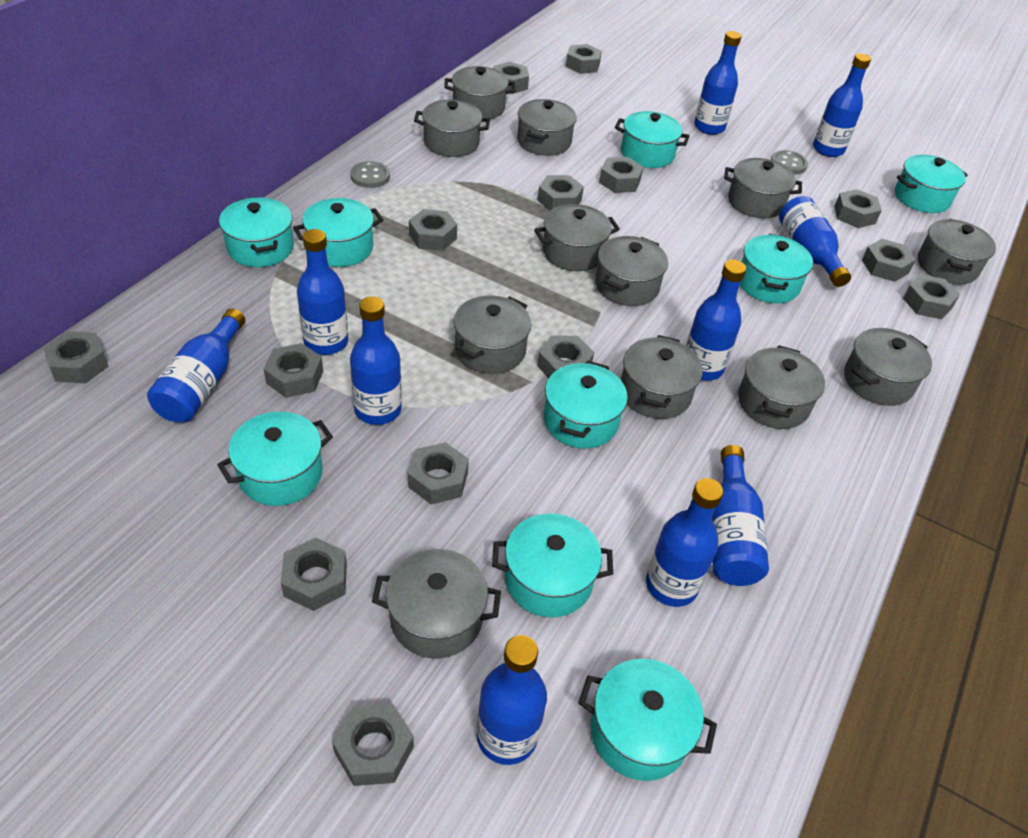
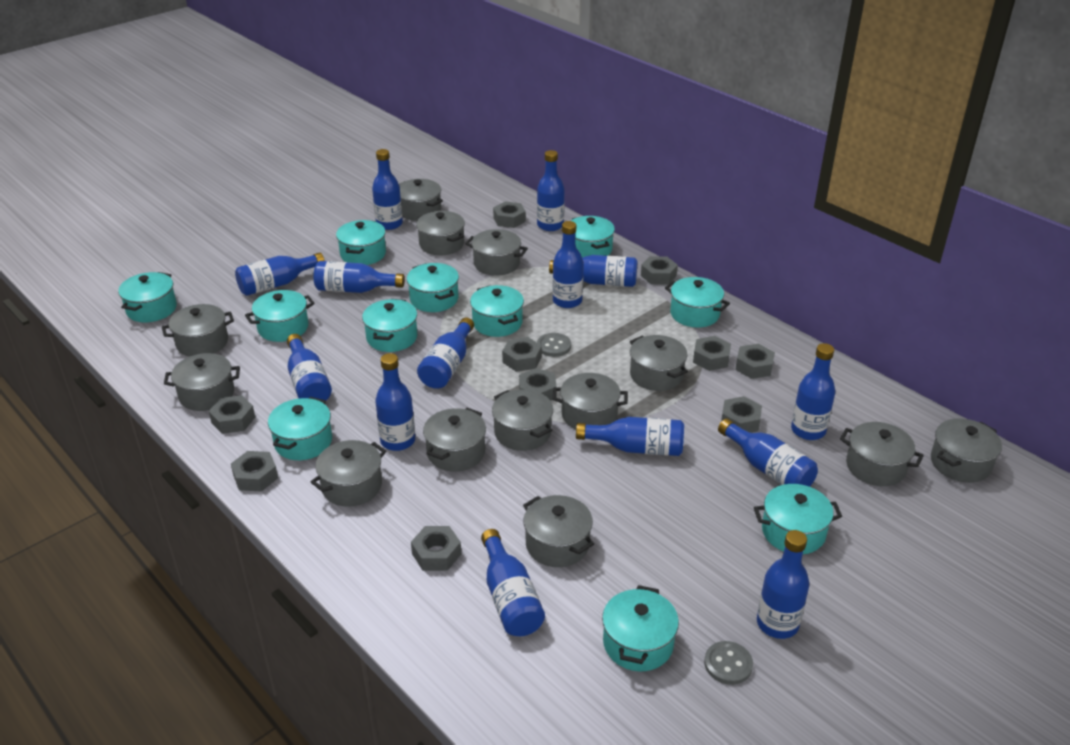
blue bottle: [147,309,245,422] [297,229,348,355] [350,296,402,425] [477,635,547,765] [646,478,723,607] [686,260,746,381] [694,31,741,135] [712,445,769,586] [779,196,851,287] [813,54,871,157] = 10 -> [235,253,325,296] [287,334,332,401] [314,261,405,293] [372,149,403,230] [375,353,415,451] [417,317,474,389] [481,529,545,636] [537,150,565,231] [549,255,637,287] [552,221,584,308] [576,417,684,456] [718,418,818,487] [757,530,809,639] [791,343,835,440] = 14
grey nut: [43,331,109,383] [263,343,323,398] [281,537,347,611] [332,704,414,786] [408,442,469,505] [409,209,457,251] [494,62,529,94] [537,175,584,211] [537,335,594,378] [566,44,602,74] [599,157,643,193] [834,189,882,228] [862,239,916,282] [903,274,960,319] = 14 -> [209,395,255,434] [231,451,278,492] [411,526,461,571] [493,201,526,228] [502,337,542,372] [519,368,557,401] [641,256,678,284] [693,336,731,371] [721,396,762,433] [735,344,775,379] = 10
grey pot: [372,549,501,659] [414,100,490,157] [445,66,515,119] [454,295,531,374] [517,99,577,156] [534,204,620,271] [595,236,668,306] [621,335,703,419] [724,158,802,218] [738,345,825,429] [844,328,932,406] [918,219,996,285] = 12 -> [162,304,234,357] [164,353,240,411] [311,440,386,507] [399,179,443,221] [416,211,465,255] [423,408,486,472] [465,229,528,276] [492,389,553,451] [523,495,594,567] [552,373,628,429] [630,335,688,391] [840,422,924,486] [931,418,1002,483] = 13
turquoise pot: [217,412,333,506] [219,197,294,267] [293,198,383,267] [492,514,613,617] [544,361,628,449] [578,659,717,781] [615,111,690,168] [740,234,813,303] [895,155,968,213] = 9 -> [118,272,177,322] [245,290,315,342] [268,397,332,460] [336,220,386,265] [362,299,417,352] [407,263,459,312] [470,285,524,337] [571,216,615,258] [602,585,679,671] [665,277,730,328] [754,484,842,554] = 11

